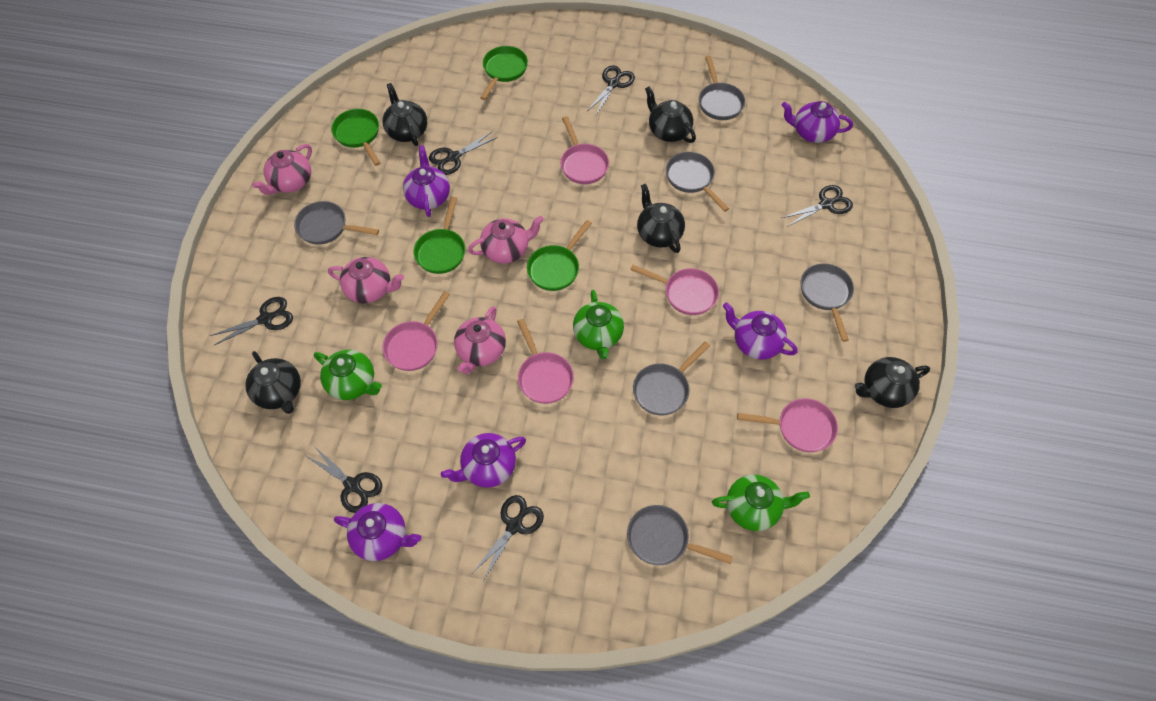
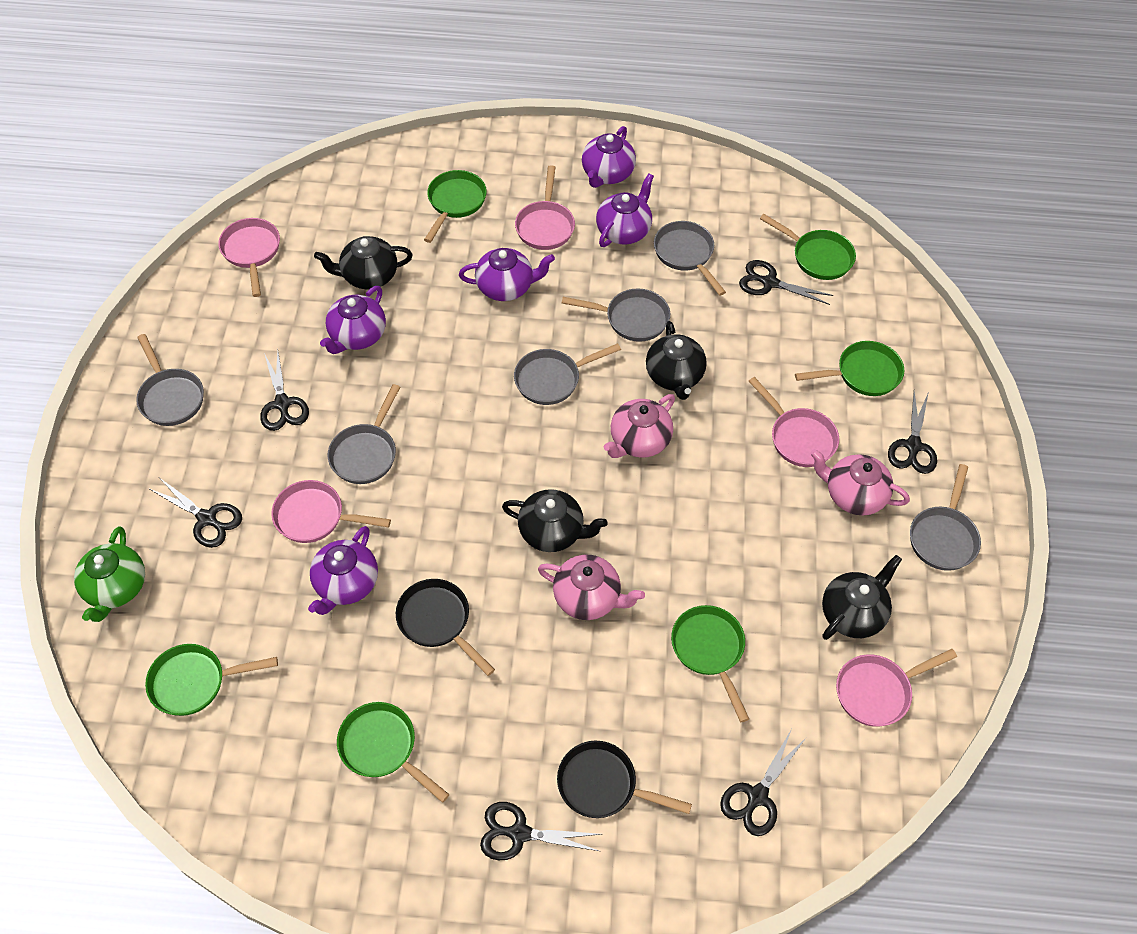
black pan: none = 0 -> [396,579,495,676] [557,741,692,818] = 2
black teapot: [245,351,301,414] [383,83,427,146] [637,184,685,253] [645,86,696,143] [855,357,930,408] = 5 -> [314,236,412,289] [502,489,608,552] [646,321,707,400] [822,555,902,640] = 4
green pan: [331,109,380,166] [414,197,465,274] [480,46,528,100] [527,220,592,291] = 4 -> [145,644,278,716] [337,702,450,803] [424,170,487,243] [671,605,749,722] [760,214,856,280] [795,341,904,396] = 6
green teapot: [314,350,382,400] [573,290,624,359] [712,474,810,531] = 3 -> [74,526,145,622] = 1
pink teapot: [252,144,312,195] [328,257,404,303] [454,306,506,374] [468,216,544,264] = 4 -> [538,555,645,620] [604,394,675,458] [810,449,910,515] = 3

